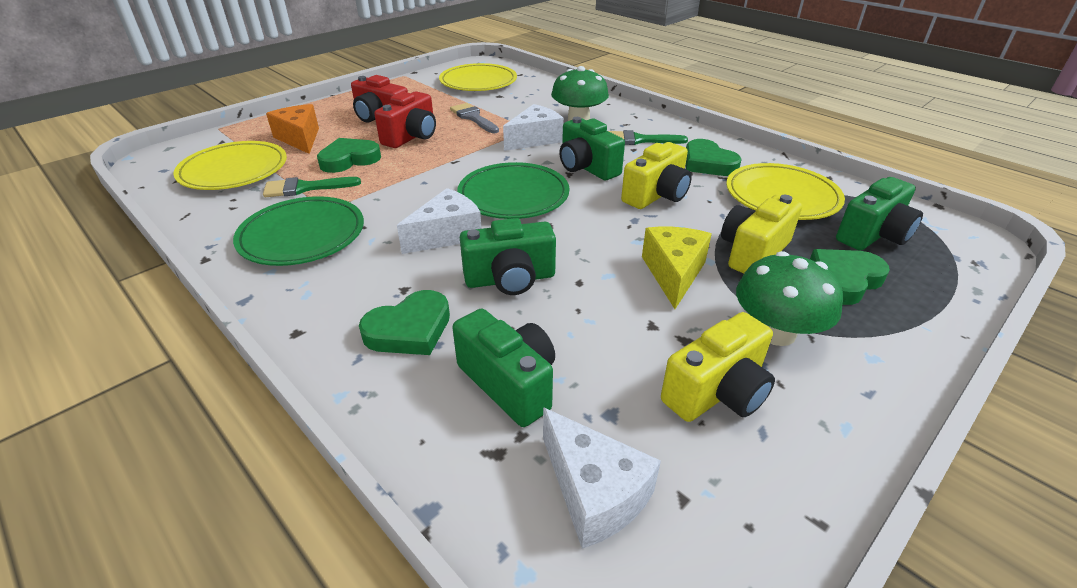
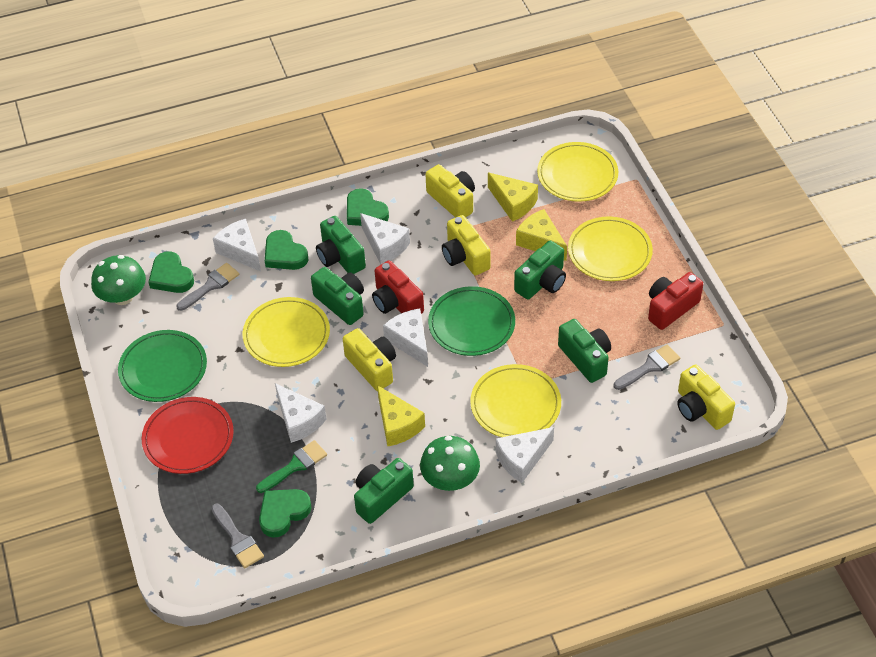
green brush: [263,177,361,197] [609,130,688,145] = 2 -> [256,440,327,493] = 1
green camera: [452,308,555,427] [460,218,556,295] [559,117,625,180] [836,177,923,251] = 4 -> [311,267,364,325] [316,216,366,274] [354,458,414,524] [514,240,566,300] [558,319,611,383] = 5
grey brush: [450,103,499,133] = 1 -> [177,263,239,311] [211,504,264,568] [614,344,680,390] = 3
orange cheese: [266,104,319,154] = 1 -> none = 0
red plate: none = 0 -> [142,397,234,474] = 1
white cheese: [397,188,482,254] [503,104,564,151] [543,407,661,549] = 3 -> [213,219,261,271] [275,383,327,443] [360,213,410,264] [383,309,428,367] [496,427,554,483] = 5
yellow camera: [621,142,692,209] [661,312,775,422] [721,195,802,273] = 3 -> [343,328,396,391] [425,164,475,218] [442,215,491,276] [677,364,735,430] = 4
yellow cheese: [642,227,712,309] = 1 -> [377,385,425,447] [488,172,538,222] [516,209,567,261] = 3
yellow plate: [173,141,287,190] [439,63,517,91] [726,163,845,220] = 3 -> [243,297,330,367] [470,364,561,437] [537,142,618,202] [568,216,653,281] = 4

